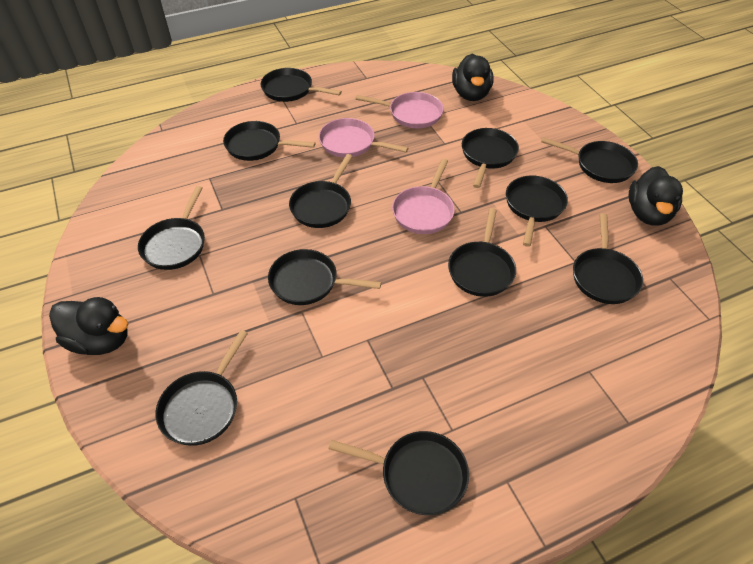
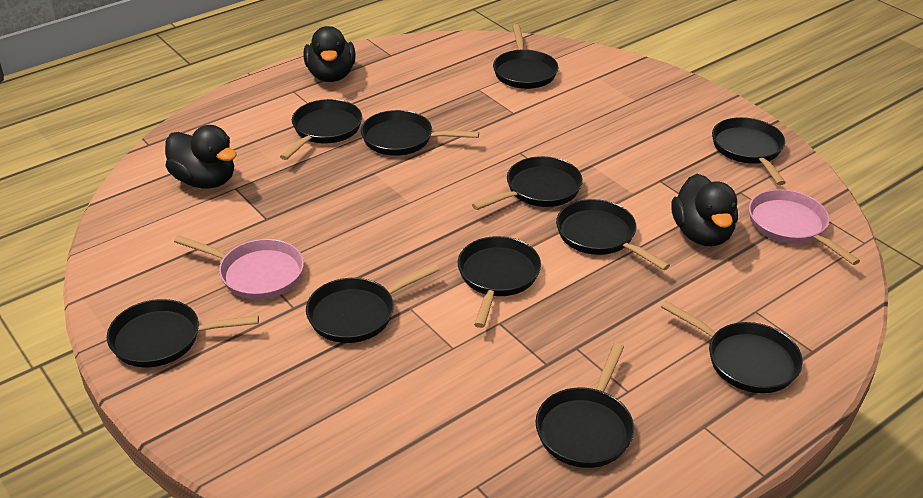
black pan: [138,186,205,270] [156,330,248,446] [223,121,315,161] [261,68,342,102] [268,249,381,305] [289,154,353,228] [328,431,469,515] [448,208,516,297] [462,128,519,188] [506,176,568,247] [541,137,638,183] [573,213,643,304] = 12 -> [107,299,259,367] [280,99,362,160] [306,264,439,343] [361,110,479,156] [458,236,541,328] [472,156,583,210] [493,24,558,89] [535,343,634,468] [556,199,670,270] [661,301,803,393] [712,117,786,185] = 11
pink pan: [319,118,408,158] [355,92,444,128] [392,159,455,234] = 3 -> [174,236,304,300] [749,189,860,265] = 2

